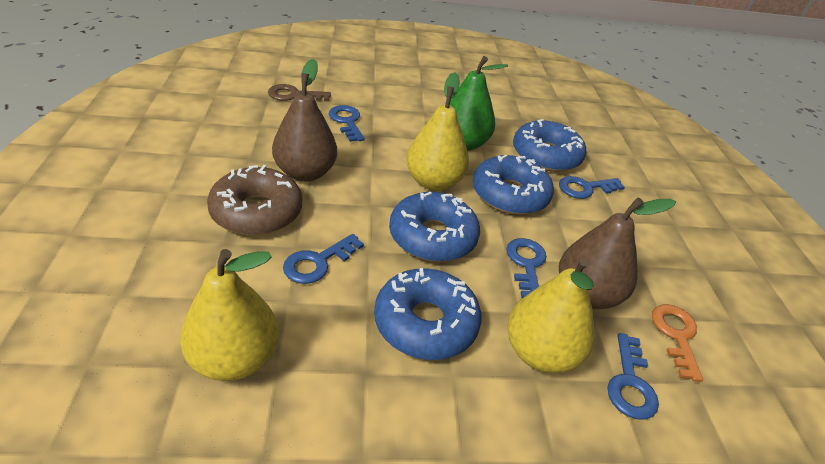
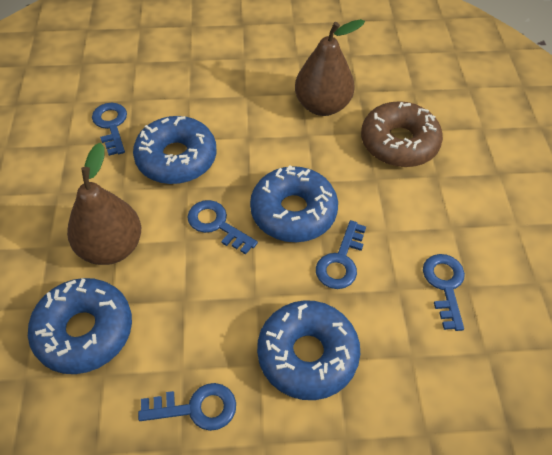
brown key: [268,84,331,101] = 1 -> none = 0
green pear: [450,56,508,151] = 1 -> none = 0
orange key: [652,304,703,382] = 1 -> none = 0
yellow pear: [180,249,279,381] [406,72,469,191] [507,257,595,373] = 3 -> none = 0

